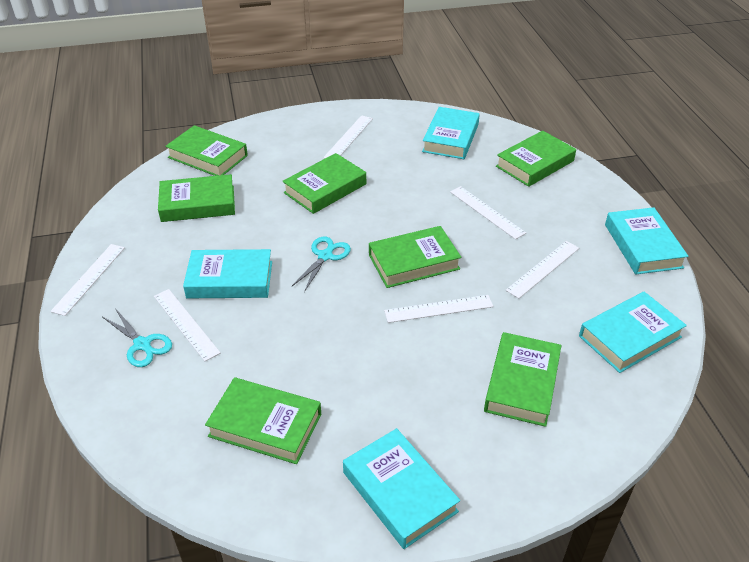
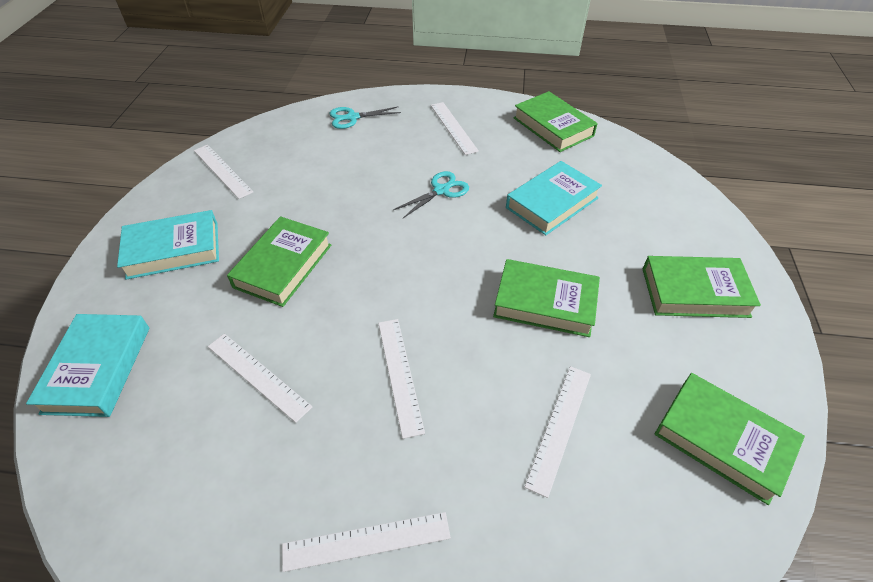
green book: [158,174,235,222] [165,125,248,176] [205,377,321,464] [282,153,366,214] [369,226,461,288] [484,332,561,427] [496,130,576,187] = 7 -> [227,216,331,307] [493,259,600,337] [513,91,598,152] [643,256,761,318] [654,373,805,505] = 5
turquoise book: [183,249,272,298] [343,428,460,549] [422,107,480,159] [579,292,687,373] [605,207,688,274] = 5 -> [26,314,149,417] [117,210,219,280] [506,161,602,235] = 3

